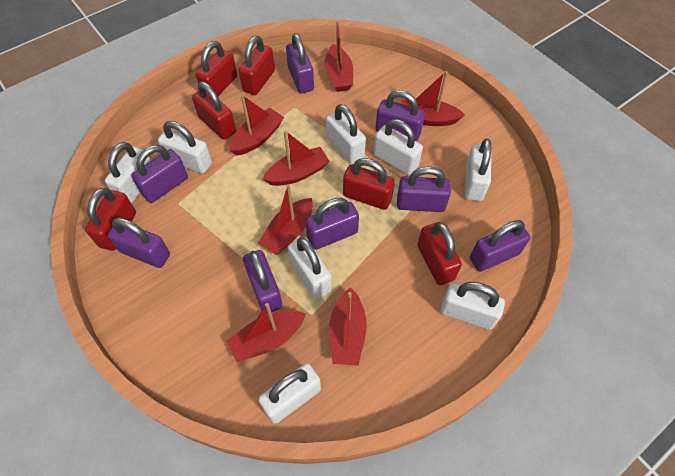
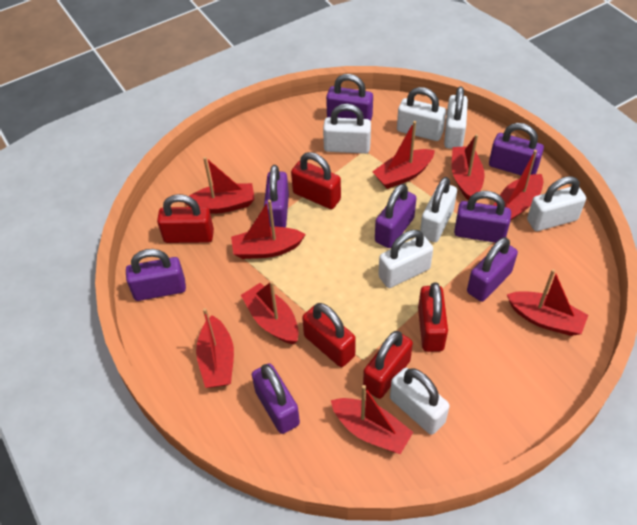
red boat: [227,303,306,362] [230,95,284,155] [258,185,313,255] [263,131,329,186] [325,20,353,92] [329,287,367,366] [401,71,465,126] = 7 -> [185,157,255,214] [196,308,234,388] [231,200,306,259] [241,281,299,344] [331,385,413,454] [372,121,435,189] [452,134,485,200] [494,150,543,221] [507,269,588,336] = 9
red padlock: [85,188,136,251] [192,82,236,140] [196,41,237,96] [239,36,275,95] [343,158,395,210] [417,222,462,285] = 6 -> [157,194,214,243] [291,152,341,209] [302,303,356,367] [363,331,413,399] [418,282,448,352] = 5
white padlock: [105,142,151,203] [158,121,212,174] [258,363,321,424] [288,237,332,299] [326,104,366,164] [374,119,423,175] [440,282,505,330] [465,138,491,201] = 8 -> [323,104,371,154] [378,230,433,288] [390,368,450,435] [397,87,446,141] [420,177,457,242] [444,87,468,149] [527,176,586,231] = 7

